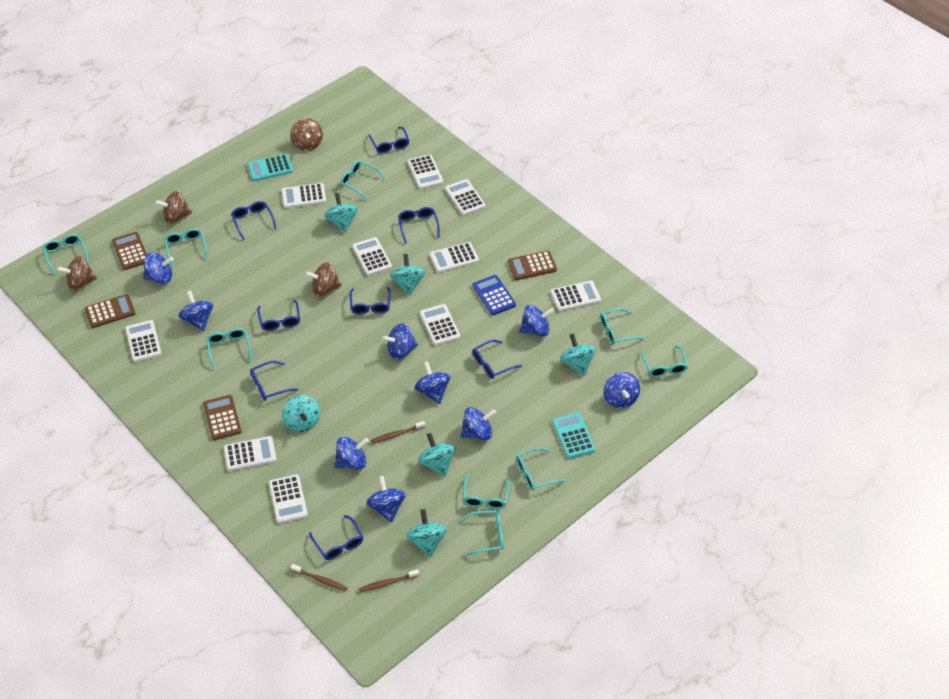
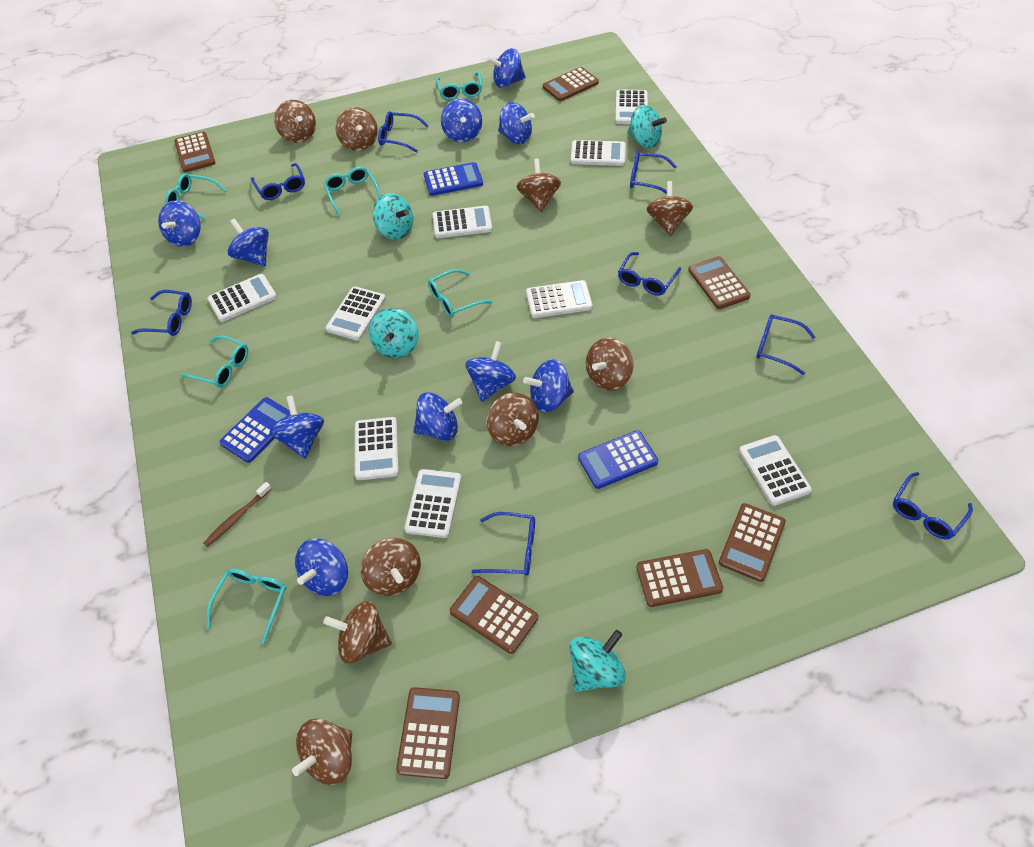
blue calculator: [472,275,516,315] = 1 -> [220,397,291,463] [424,162,483,196] [578,430,658,489] = 3
blue spinning top: [143,253,174,284] [179,291,213,331] [334,437,369,470] [367,476,406,523] [382,323,418,360] [415,361,450,404] [460,407,496,440] [519,305,555,337] [603,372,640,408] = 9 -> [158,200,201,247] [228,218,269,267] [269,395,324,459] [295,538,348,596] [413,392,462,441] [441,98,482,142] [465,341,516,402] [487,48,526,88] [498,102,535,144] [523,360,574,412] = 10
brown calculator: [85,294,136,328] [112,232,147,270] [203,395,242,440] [508,251,557,280] = 4 -> [174,132,215,172] [396,687,460,779] [450,576,538,654] [543,67,599,101] [636,549,723,607] [688,256,751,309] [719,503,786,582] = 7
brown spinning top: [57,256,97,291] [155,191,192,224] [290,118,323,151] [305,262,342,296] = 4 -> [274,100,316,143] [292,718,352,785] [323,601,392,664] [336,107,378,151] [361,538,421,596] [487,393,539,446] [516,158,561,212] [586,338,633,390] [647,181,693,236] = 9
brown toothbrush: [291,564,348,591] [359,569,419,592] [371,421,426,444] = 3 -> [203,482,272,547] = 1
turquoise calculator: [248,154,293,181] [552,413,596,459] = 2 -> none = 0
turquoise glasses: [43,234,89,275] [164,228,208,267] [207,328,252,370] [340,161,386,199] [460,510,504,556] [463,474,510,509] [516,447,566,490] [600,308,645,345] [641,345,688,377] = 9 -> [165,173,227,220] [181,335,248,388] [207,568,286,644] [324,167,381,216] [428,269,493,318] [436,72,482,100] = 6
turquoise spinning top: [282,395,320,432] [324,193,358,233] [390,254,425,296] [406,509,447,557] [418,433,455,477] [560,333,596,376] = 6 -> [369,308,419,358] [373,193,413,240] [569,630,626,692] [627,105,667,148] = 4
white calculator: [125,320,162,362] [224,436,277,471] [269,474,308,523] [282,183,326,208] [352,237,392,276] [408,155,443,189] [420,304,460,346] [430,242,479,273] [445,179,485,215] [550,281,601,311] = 10 -> [207,274,277,322] [326,286,386,341] [355,417,399,480] [404,469,462,538] [433,206,492,238] [526,280,593,318] [571,140,626,166] [615,89,648,124] [739,435,812,506] = 9

